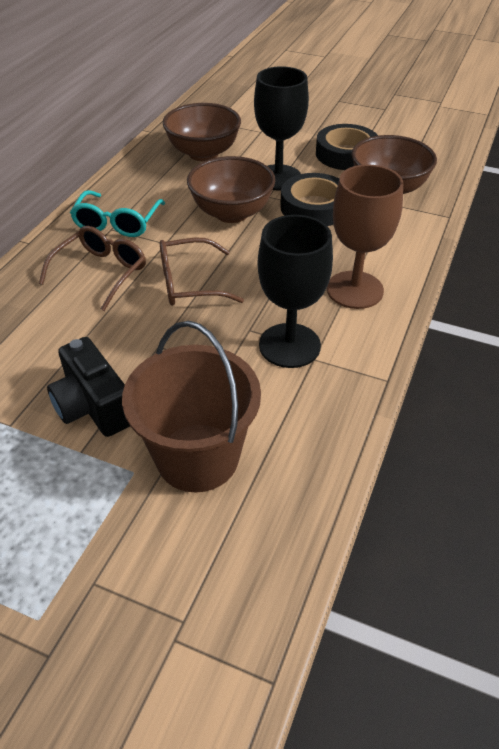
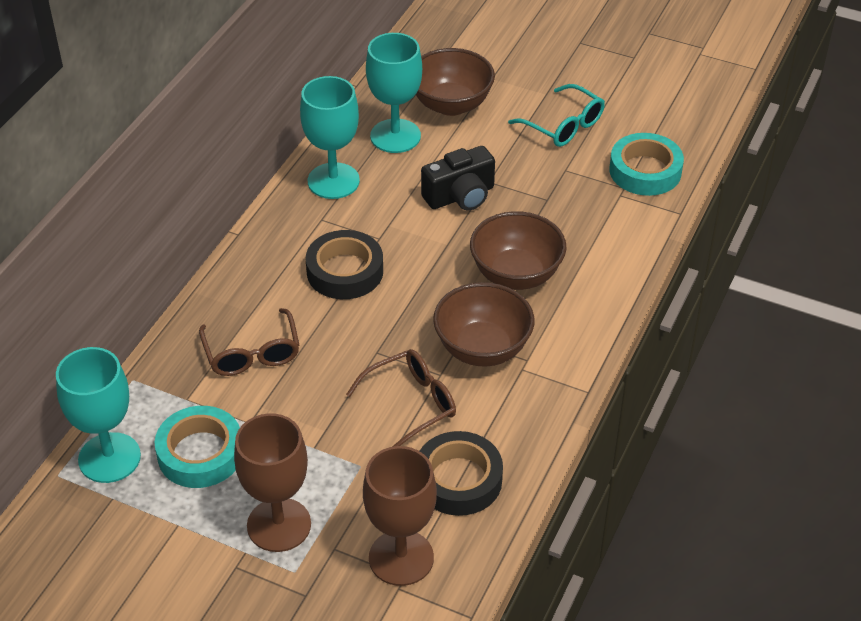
black goblet: [254,66,309,190] [258,215,333,368] = 2 -> none = 0
brown bucket: [122,321,261,493] = 1 -> none = 0
brown goblet: [327,165,403,309] = 1 -> [234,413,311,552] [363,446,437,586] = 2
turquoise goblet: none = 0 -> [56,347,141,483] [300,76,360,199] [366,33,422,153] = 3
turquoise tape: none = 0 -> [155,406,240,488] [609,133,684,196] = 2

